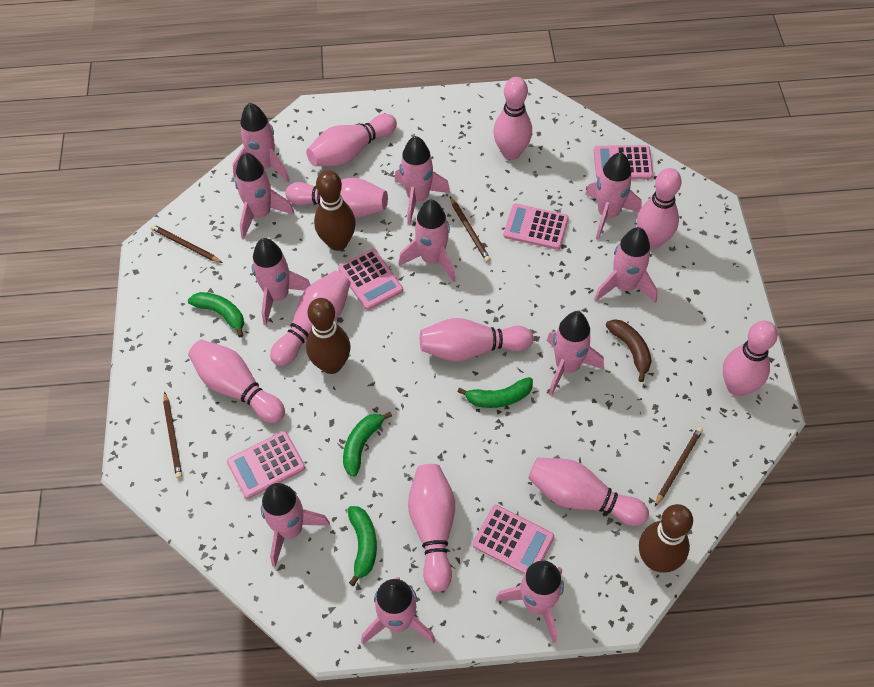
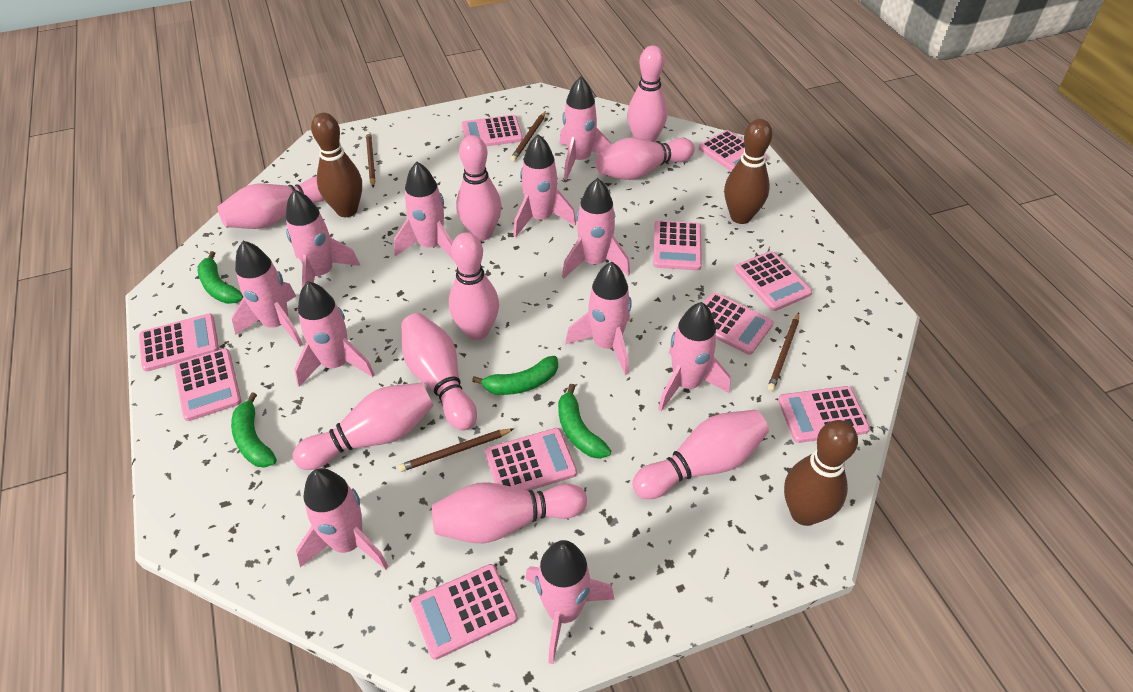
brown banana: [606,319,652,382] = 1 -> none = 0
pink bowling pin: [188,340,285,423] [270,271,351,366] [286,178,388,218] [306,114,397,166] [408,464,455,592] [420,318,533,361] [493,77,532,160] [528,458,649,526] [637,168,682,249] [723,320,778,396] = 10 -> [218,176,324,229] [293,382,434,470] [401,313,477,430] [432,482,587,543] [449,232,499,340] [456,135,502,241] [596,137,695,180] [627,45,667,142] [632,410,769,499] = 9
pink calculator: [227,431,305,499] [338,249,403,310] [472,505,554,574] [503,204,569,250] [594,145,653,179] = 5 -> [139,313,219,372] [174,348,241,421] [411,564,517,660] [462,115,523,146] [485,428,577,491] [653,220,702,270] [699,130,767,171] [704,293,774,355] [734,251,812,311] [778,386,870,443] = 10

